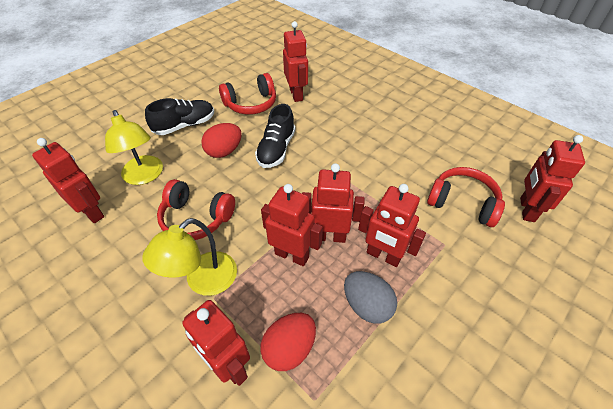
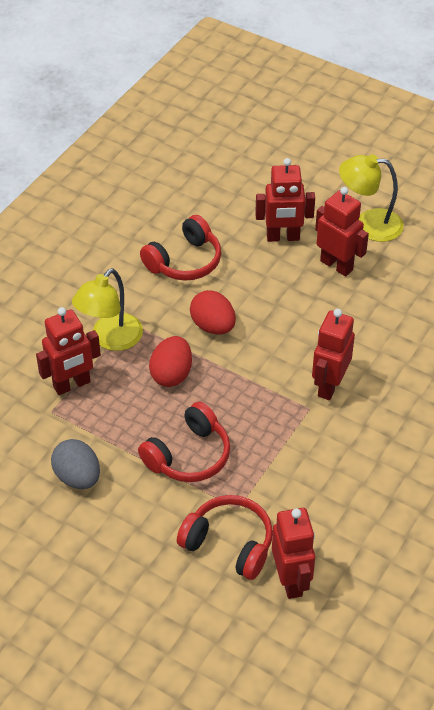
black shoe: [145,98,214,135] [255,104,295,168] = 2 -> none = 0
red robot: [32,138,104,223] [182,300,250,386] [261,184,323,266] [283,21,308,102] [302,163,365,243] [358,184,426,267] [520,135,585,222] = 7 -> [36,307,101,395] [255,158,315,242] [272,508,315,599] [312,309,355,400] [315,187,369,277] = 5

